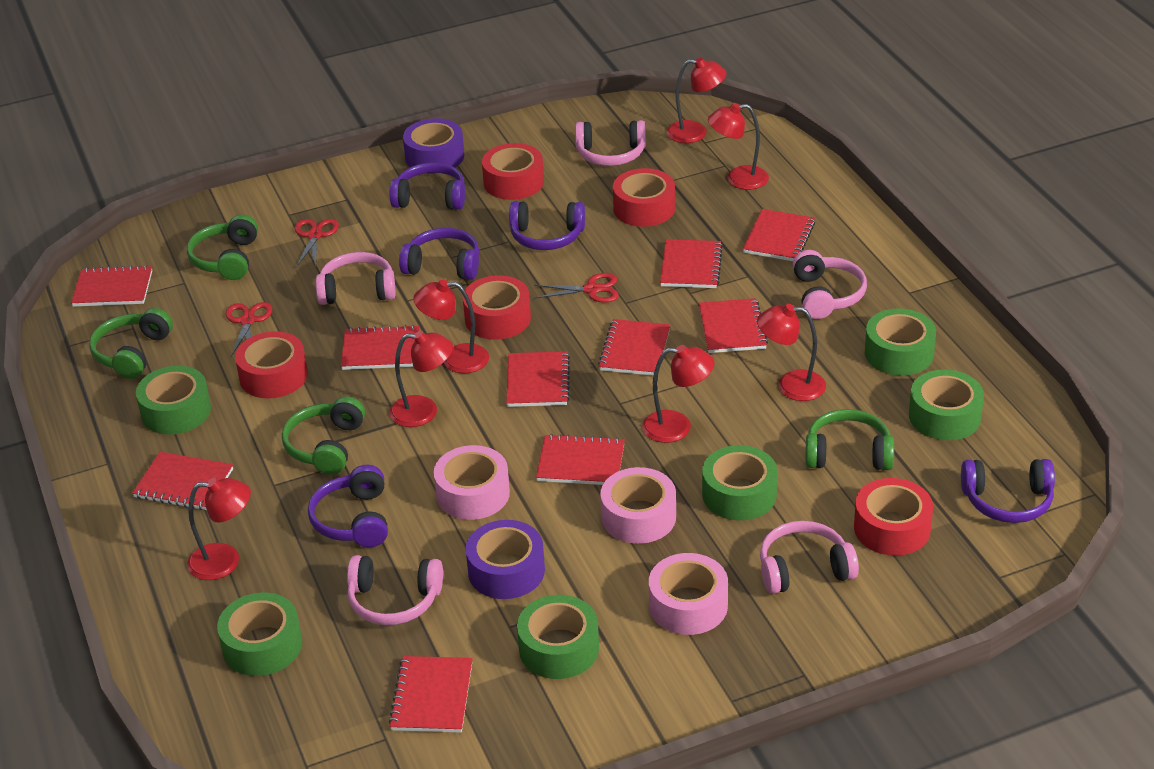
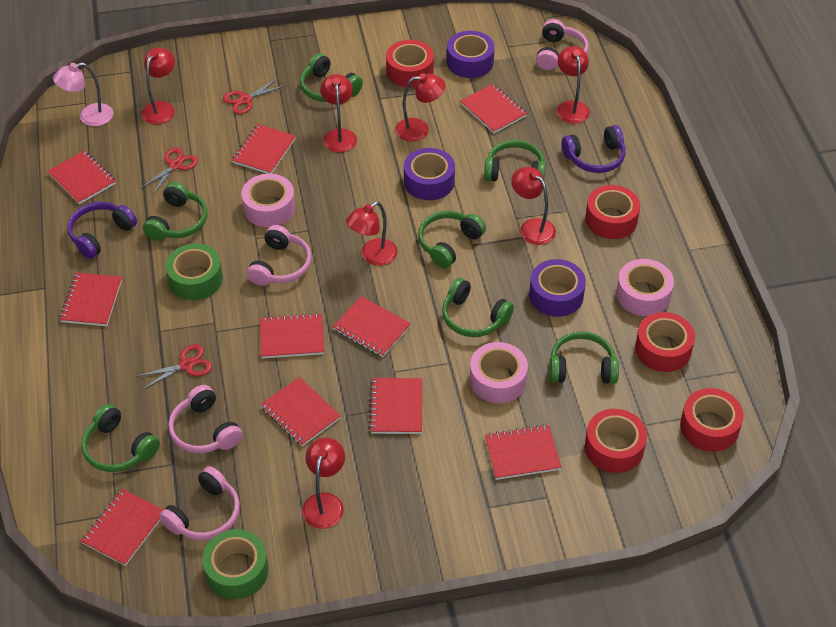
green headphones: [89,308,173,379] [187,214,258,280] [282,397,365,475] [805,409,894,470] = 4 -> [81,404,160,472] [143,182,208,241] [300,53,363,102] [418,211,486,268] [442,278,514,337] [484,140,546,181] [549,331,619,384] = 7
green tape: [136,366,211,435] [217,592,302,676] [517,595,599,679] [702,445,777,520] [865,308,936,376] [909,369,984,440] = 6 -> [166,243,223,300] [202,529,269,599] = 2
pink headphones: [316,252,395,305] [347,555,443,625] [575,120,646,166] [760,521,859,594] [793,250,867,319] = 5 -> [159,466,240,540] [168,385,243,453] [247,225,312,286] [536,19,588,70] = 4
pink lamp: none = 0 -> [53,62,113,126] = 1
purple headphones: [308,465,388,547] [389,162,465,210] [399,228,479,280] [509,201,585,250] [961,459,1055,523] = 5 -> [67,202,137,259] [562,125,626,173] = 2
purple tape: [403,118,464,174] [466,520,545,599] = 2 -> [404,148,455,200] [447,31,495,78] [529,259,586,317] = 3

